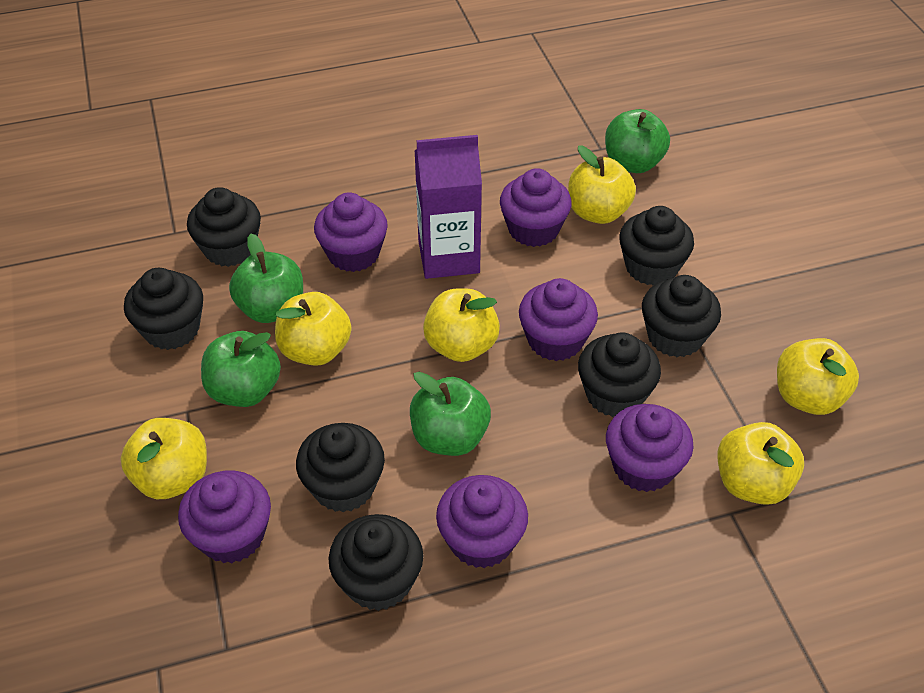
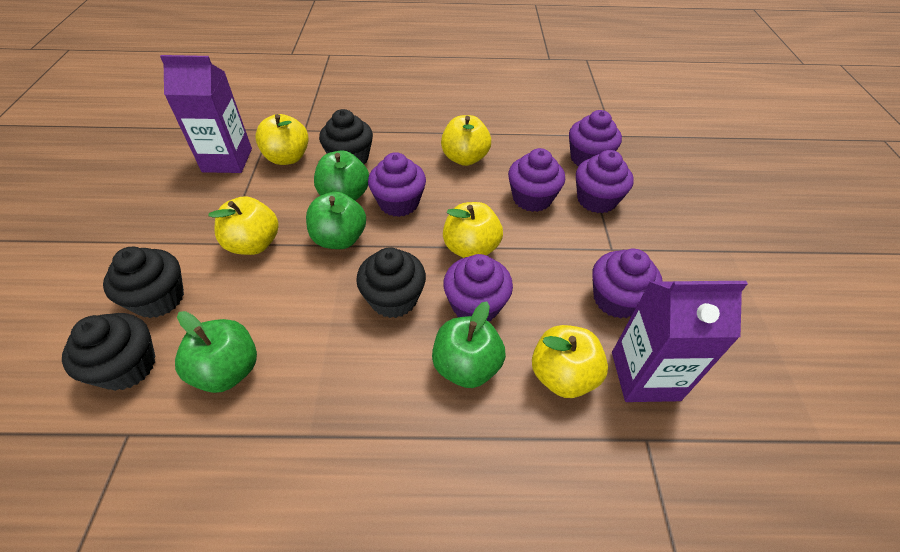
black cupcake: [124,268,203,350] [187,187,261,267] [296,423,385,512] [328,514,423,611] [578,332,661,417] [619,206,694,285] [642,275,721,357] = 7 -> [62,313,156,391] [103,247,184,318] [319,109,373,164] [356,247,426,318] = 4
purple carton: [415,135,482,279] = 1 -> [160,55,252,173] [612,281,748,402] = 2
yellow apple: [121,418,207,499] [275,292,351,366] [423,288,500,362] [568,146,636,224] [717,422,804,505] [777,338,859,415] = 6 -> [209,196,279,255] [255,114,309,165] [441,115,491,166] [443,202,503,258] [532,325,608,398] = 5

